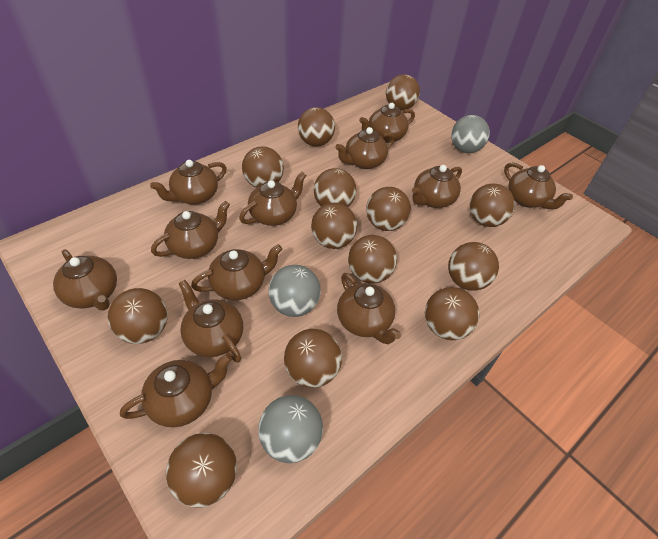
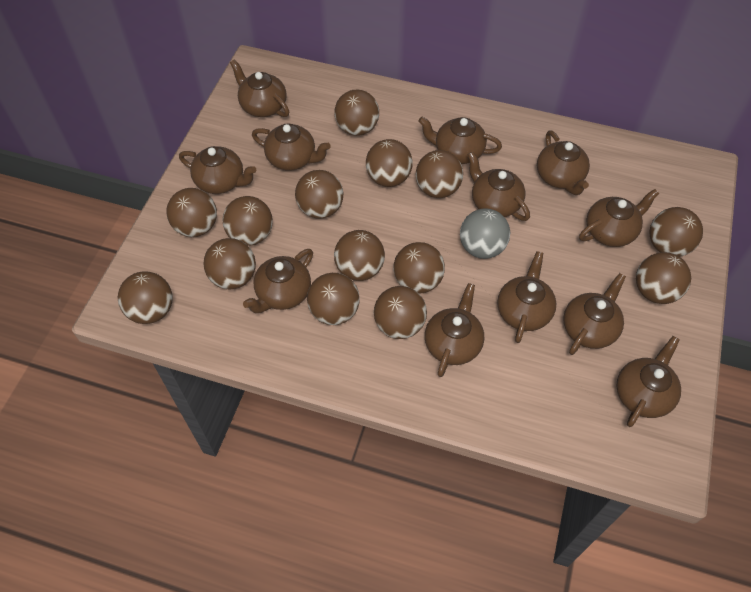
brown ball: [108,288,168,344] [166,433,237,508] [242,146,284,188] [284,329,342,388] [298,107,335,146] [311,203,357,249] [314,168,356,207] [348,235,397,284] [366,187,411,231] [386,74,420,110] [425,287,479,340] [448,242,499,291] [469,184,515,227] = 13 -> [118,271,173,324] [166,188,217,237] [203,238,256,289] [223,196,273,246] [295,170,343,219] [307,273,360,325] [334,90,379,136] [334,230,385,281] [366,139,413,187] [374,286,427,339] [393,242,445,294] [416,150,463,198] [636,252,691,304] [649,207,703,257] = 14
grey ball: [258,395,323,463] [268,265,321,317] [451,115,490,153] = 3 -> [460,208,510,259] = 1

